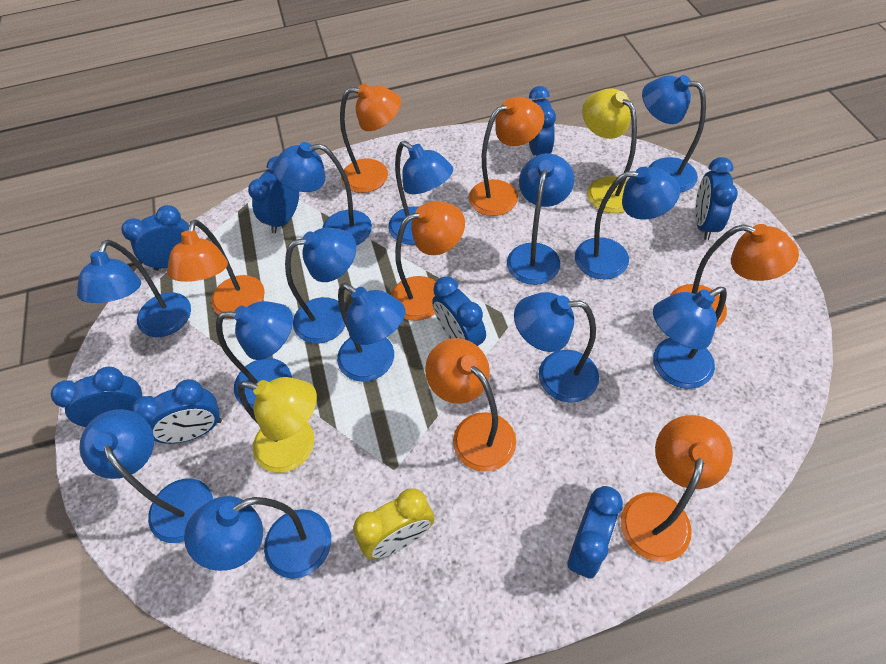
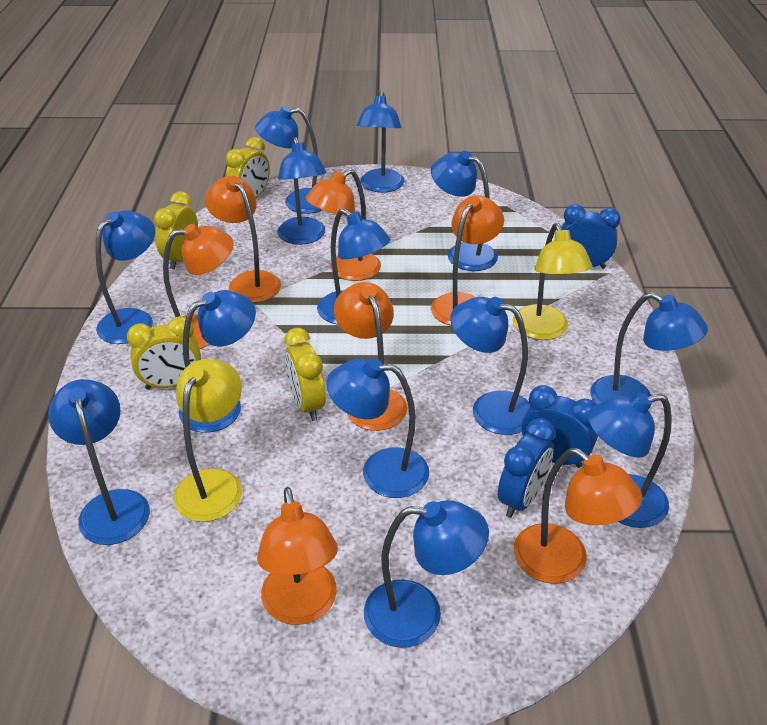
blue clock: [51,367,142,427] [122,205,189,271] [132,379,222,444] [248,156,299,233] [432,277,486,346] [529,86,556,156] [568,486,623,578] [695,157,738,240] = 8 -> [498,418,555,518] [521,385,598,468] [562,204,621,269] = 3
yellow clock: [353,488,434,559] = 1 -> [127,316,201,390] [154,191,198,270] [225,137,270,198] [284,328,326,421] = 4

